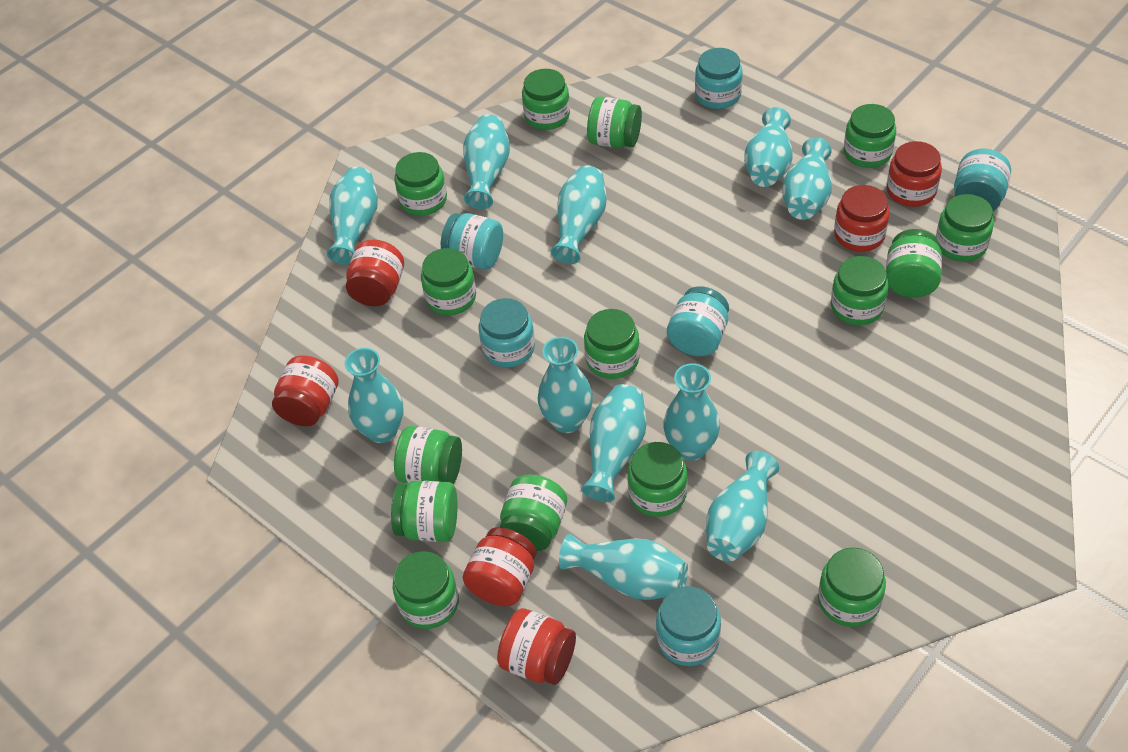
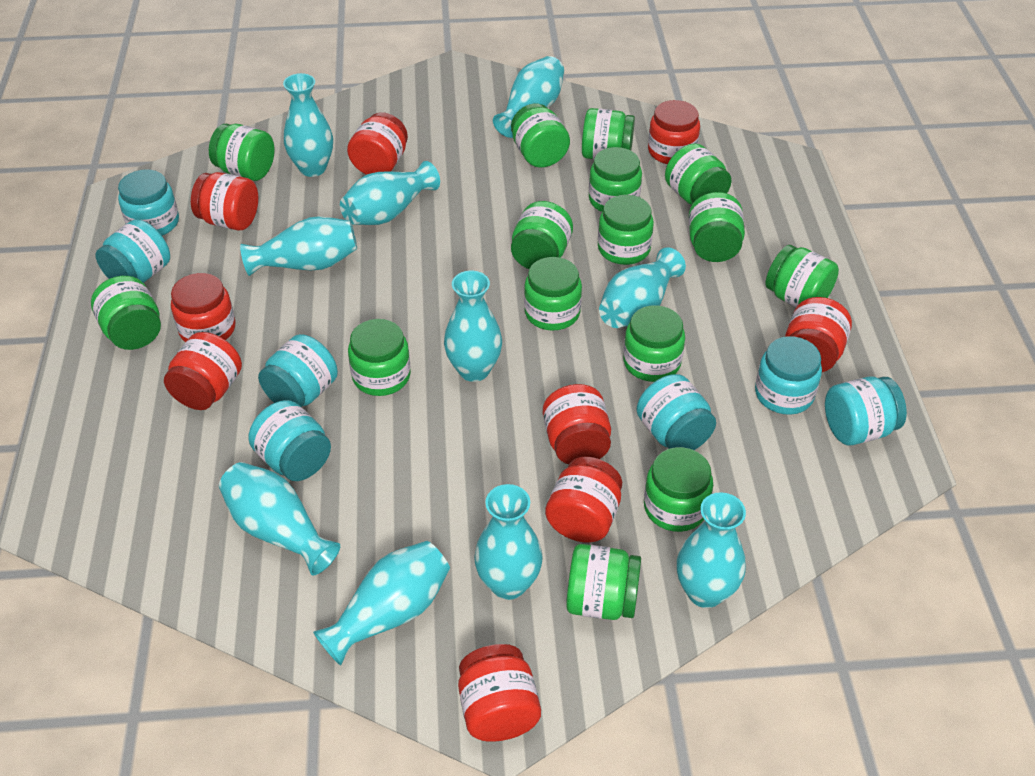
red jar: [272,355,339,426] [346,240,404,306] [463,527,537,606] [497,608,576,685] [834,185,890,252] [887,141,942,207] = 6 -> [164,332,242,410] [171,273,235,342] [191,172,258,230] [347,112,408,175] [458,644,541,742] [543,384,611,464] [545,457,622,543] [648,100,700,164] [785,297,852,372] = 9
turquoise jar: [441,213,503,270] [479,298,535,368] [656,586,721,666] [667,286,729,356] [695,48,743,109] [954,149,1011,211] = 6 -> [95,219,170,283] [118,169,179,236] [248,400,331,481] [258,334,338,407] [636,374,716,450] [755,336,822,415] [825,376,907,445] = 7
turquoise vase: [327,167,378,265] [345,348,403,443] [463,114,510,209] [538,337,593,433] [551,165,607,264] [559,534,688,600] [581,384,647,502] [663,363,720,461] [706,451,779,561] [744,107,793,187] [782,137,832,220] = 11 -> [219,462,340,575] [240,216,357,276] [283,73,333,177] [313,541,450,666] [340,161,440,225] [444,271,502,382] [474,484,543,600] [493,56,564,138] [599,248,686,328] [677,492,746,608] = 10

